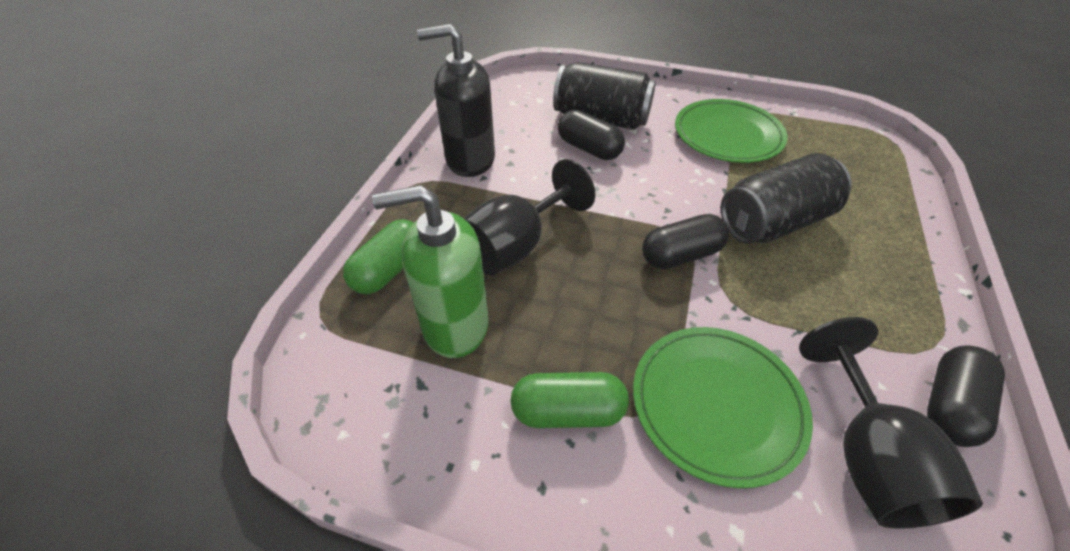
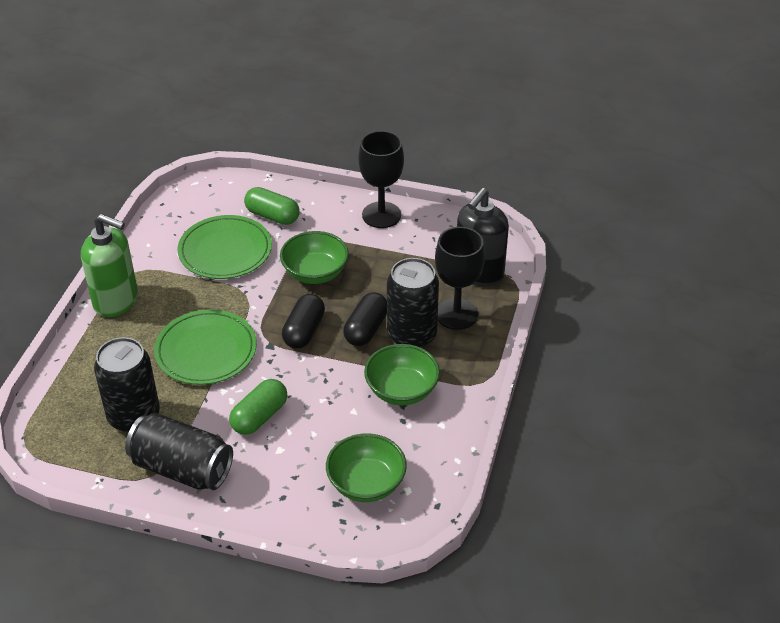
black can: [553,62,656,130] [721,153,852,244] = 2 -> [94,337,160,433] [125,413,233,490] [387,258,439,348] = 3
black capsule: [558,110,625,160] [642,214,729,269] [927,345,1005,447] = 3 -> [282,294,325,349] [343,292,387,346] = 2
green bowl: none = 0 -> [280,231,349,284] [326,433,407,502] [364,344,440,405] = 3

